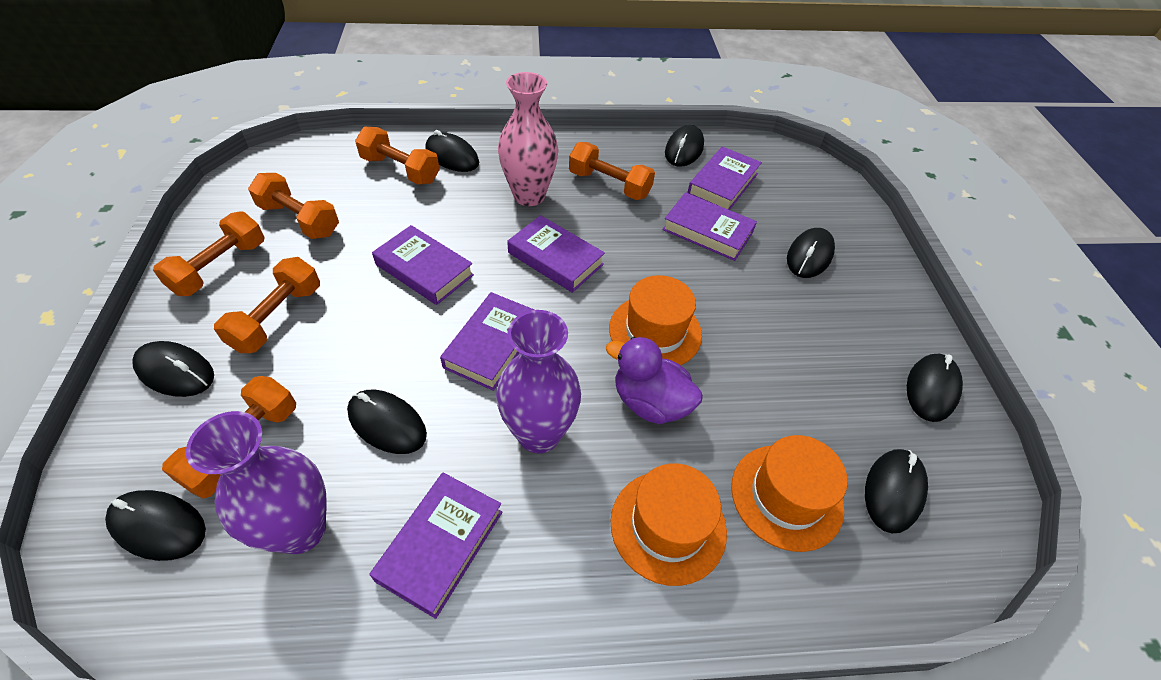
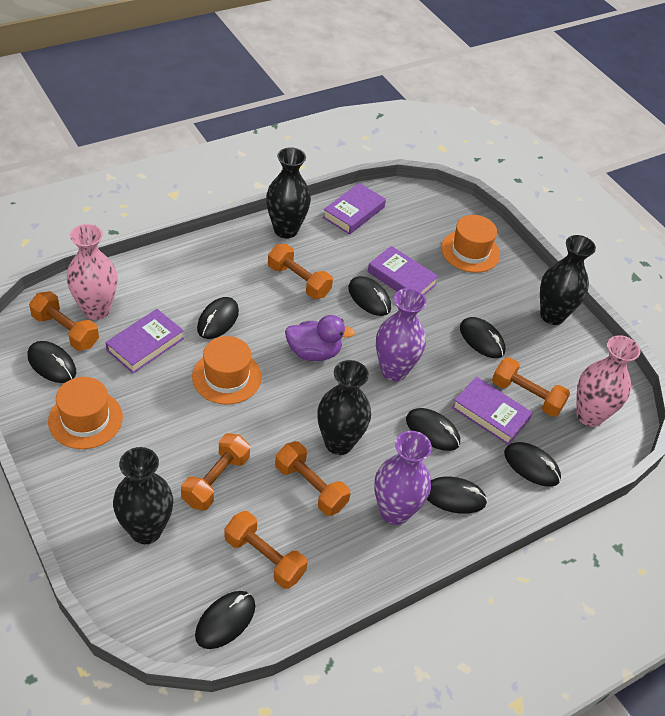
black vase: none = 0 -> [113,447,173,544] [266,147,311,238] [317,360,371,455] [540,235,596,325] = 4
pink vase: [498,72,559,206] = 1 -> [67,224,118,320] [576,335,641,427] = 2
purple book: [369,473,502,619] [372,225,474,305] [440,292,534,391] [507,215,605,293] [662,192,757,261] [687,147,762,210] = 6 -> [106,309,184,373] [323,183,386,235] [368,246,439,295] [452,377,533,445] = 4

